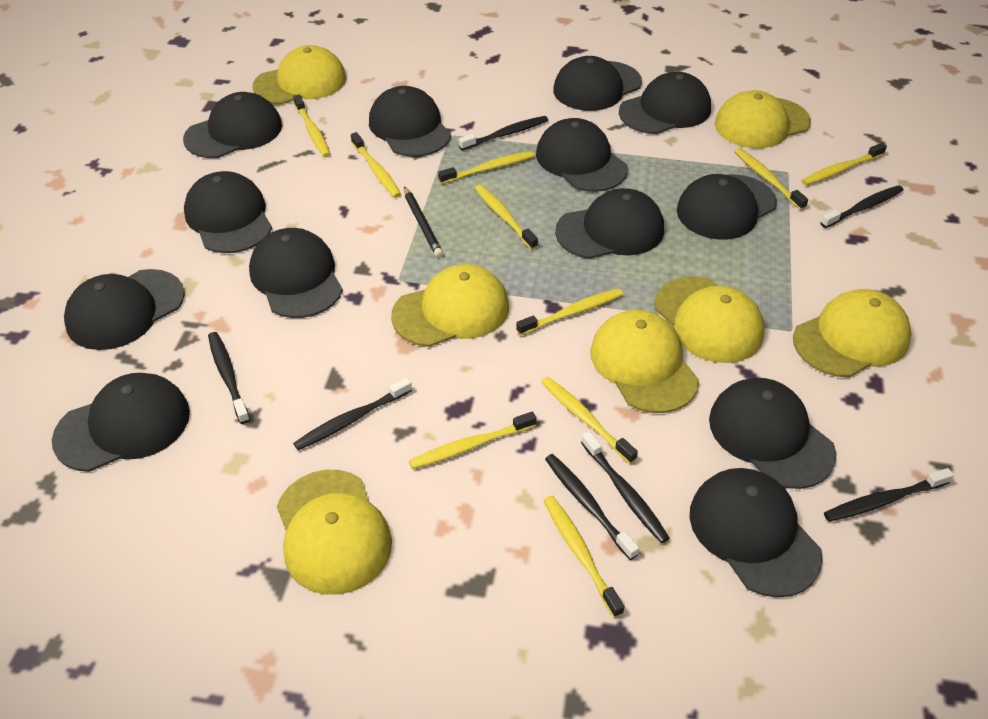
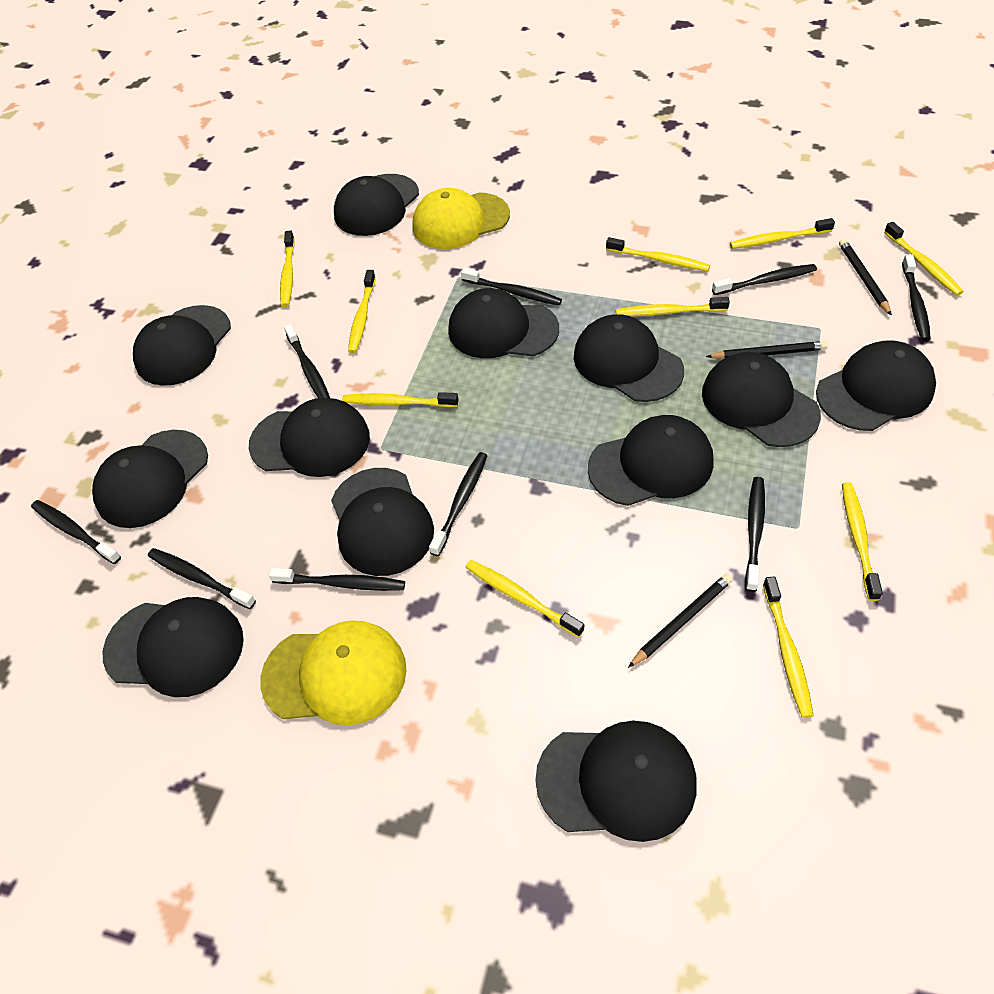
black cap: [52,373,190,472] [64,269,185,350] [183,92,282,158] [184,171,272,253] [249,228,343,318] [369,86,451,157] [536,118,628,192] [553,56,642,111] [555,188,664,259] [619,72,711,134] [677,174,777,240] [690,468,823,597] [709,378,836,489] = 13 -> [92,430,208,528] [103,597,244,697] [133,305,231,386] [249,398,370,477] [331,468,434,576] [334,174,419,236] [448,288,559,358] [535,721,697,842] [574,314,684,402] [588,415,714,506] [702,352,821,447] [816,340,936,431] = 12
black pencil: [404,186,443,258] = 1 -> [628,573,733,668] [706,341,828,359] [839,239,892,316] = 3
black toothbrush: [208,332,250,424] [293,377,412,450] [459,116,548,150] [545,454,639,560] [581,431,669,543] [821,185,903,228] [824,468,954,522] = 7 -> [31,500,121,564] [148,548,256,609] [269,568,405,591] [284,324,330,398] [429,452,488,556] [461,268,562,305] [712,264,817,295] [745,477,765,592] [902,254,931,341] = 9
yellow cap: [252,45,346,104] [277,470,392,595] [391,264,509,347] [590,310,699,413] [654,277,765,363] [715,90,811,148] [793,289,912,378] = 7 -> [261,620,407,725] [412,188,510,249] = 2

